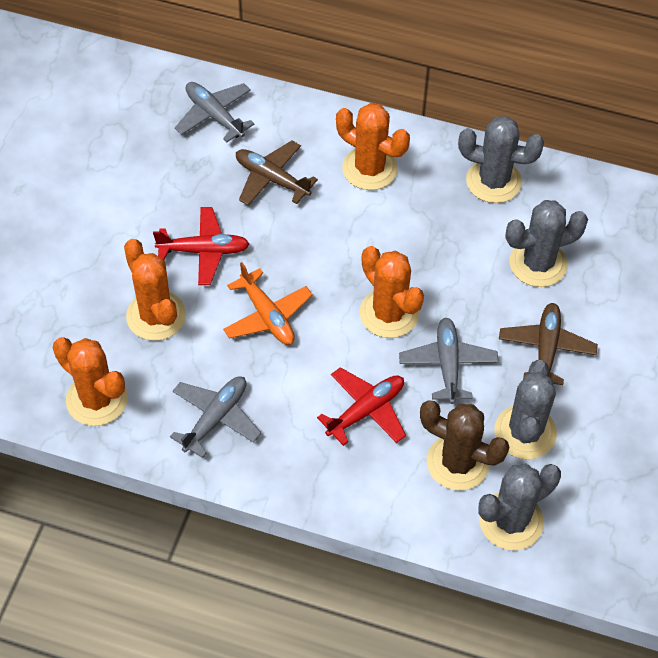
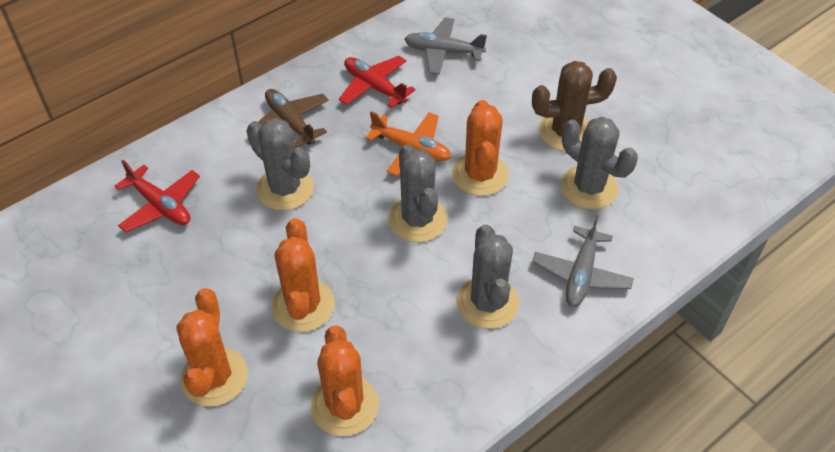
brown plane: [236,141,318,205] [499,303,598,385] = 2 -> [258,89,329,148] = 1
grey plane: [170,376,261,458] [175,82,254,142] [399,318,499,404] = 3 -> [405,18,487,75] [532,215,634,307] = 2

